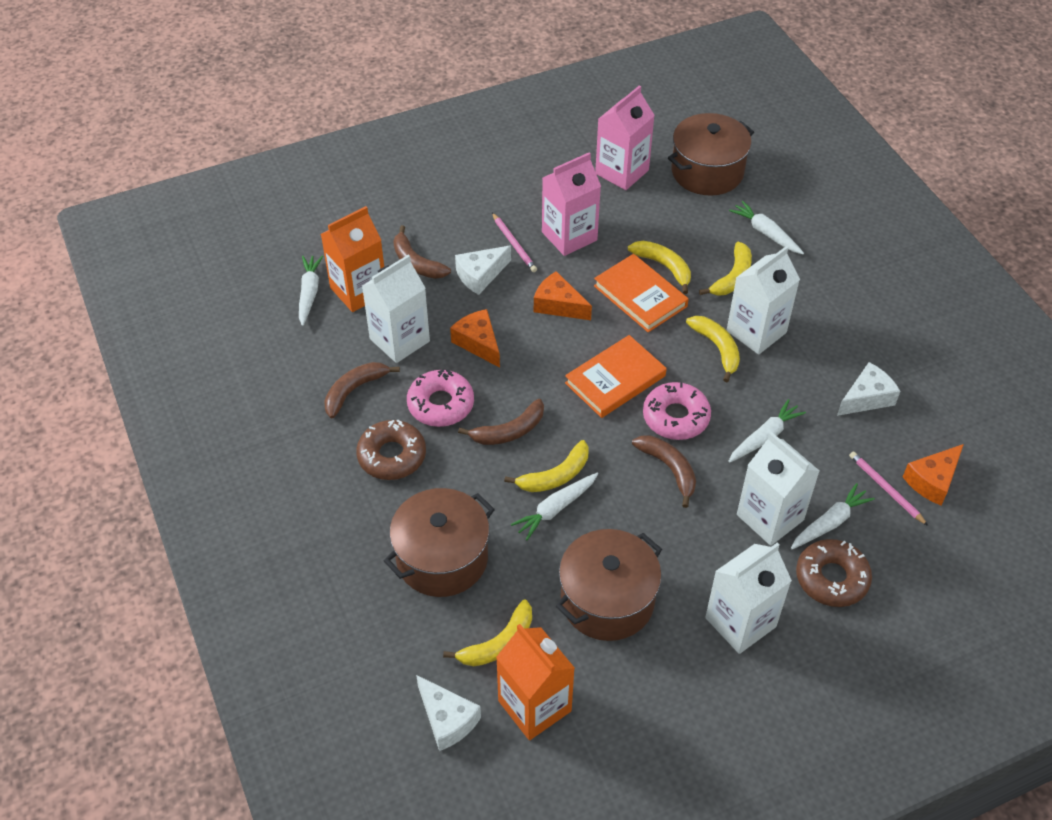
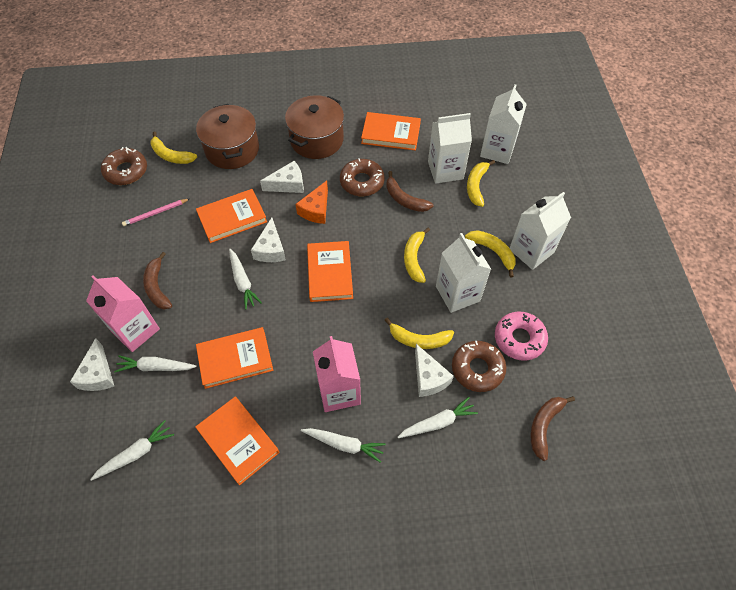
brown banana: [324,362,400,418] [393,225,451,279] [458,399,544,445] [632,435,696,508] = 4 -> [143,252,172,309] [386,171,433,212] [530,396,575,461] = 3
brown donut: [356,420,426,480] [796,539,872,607] = 2 -> [101,147,147,185] [340,158,385,196] [452,341,506,392] = 3
brown pot: [384,488,495,597] [556,529,662,641] [668,113,754,196] = 3 -> [196,104,259,169] [285,95,344,159] = 2
orange book: [565,335,667,418] [594,254,689,332] = 2 -> [195,397,279,485] [196,189,267,243] [196,327,273,389] [307,241,353,302] [361,112,421,151] = 5
orange carton: [321,206,384,312] [496,624,575,740] = 2 -> none = 0
orange cheese: [450,309,500,368] [534,271,592,320] [903,444,964,505] = 3 -> [296,181,328,224] = 1
pink donut: [407,369,474,427] [643,382,711,440] = 2 -> [495,312,548,361] = 1
pink pencil: [492,213,537,272] [849,451,928,526] = 2 -> [122,199,189,226] = 1
white cheese: [416,675,481,751] [455,246,511,295] [837,362,900,416] = 3 -> [70,338,114,391] [251,218,286,262] [260,161,304,193] [415,344,454,397] = 4

